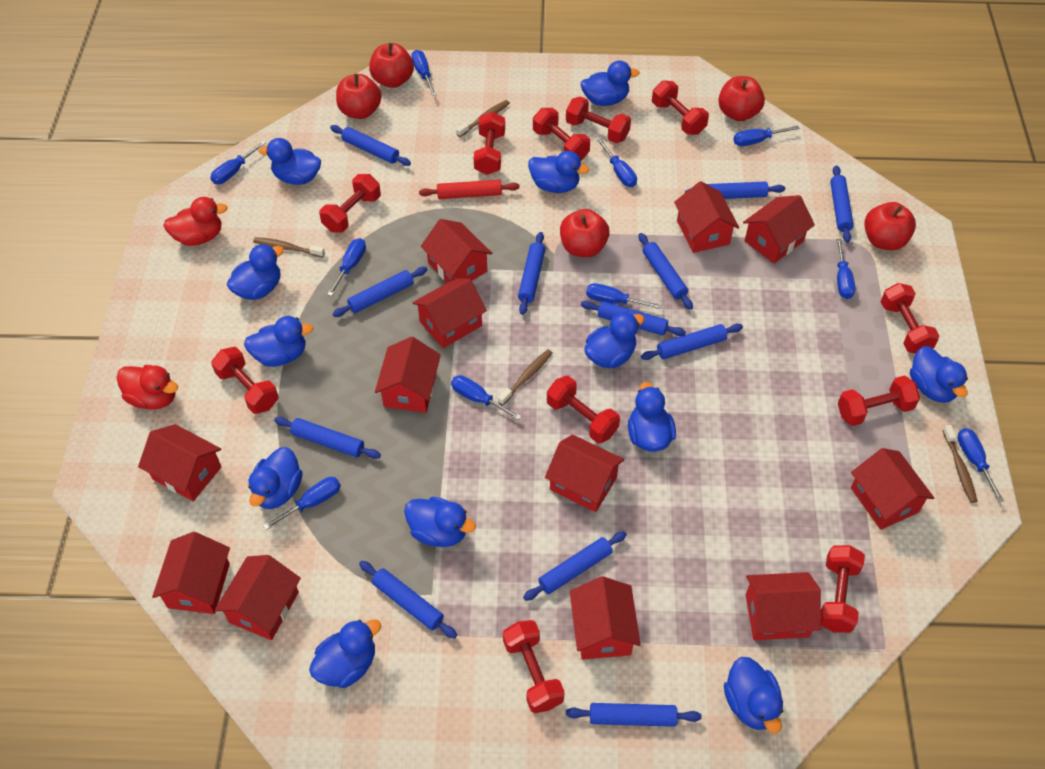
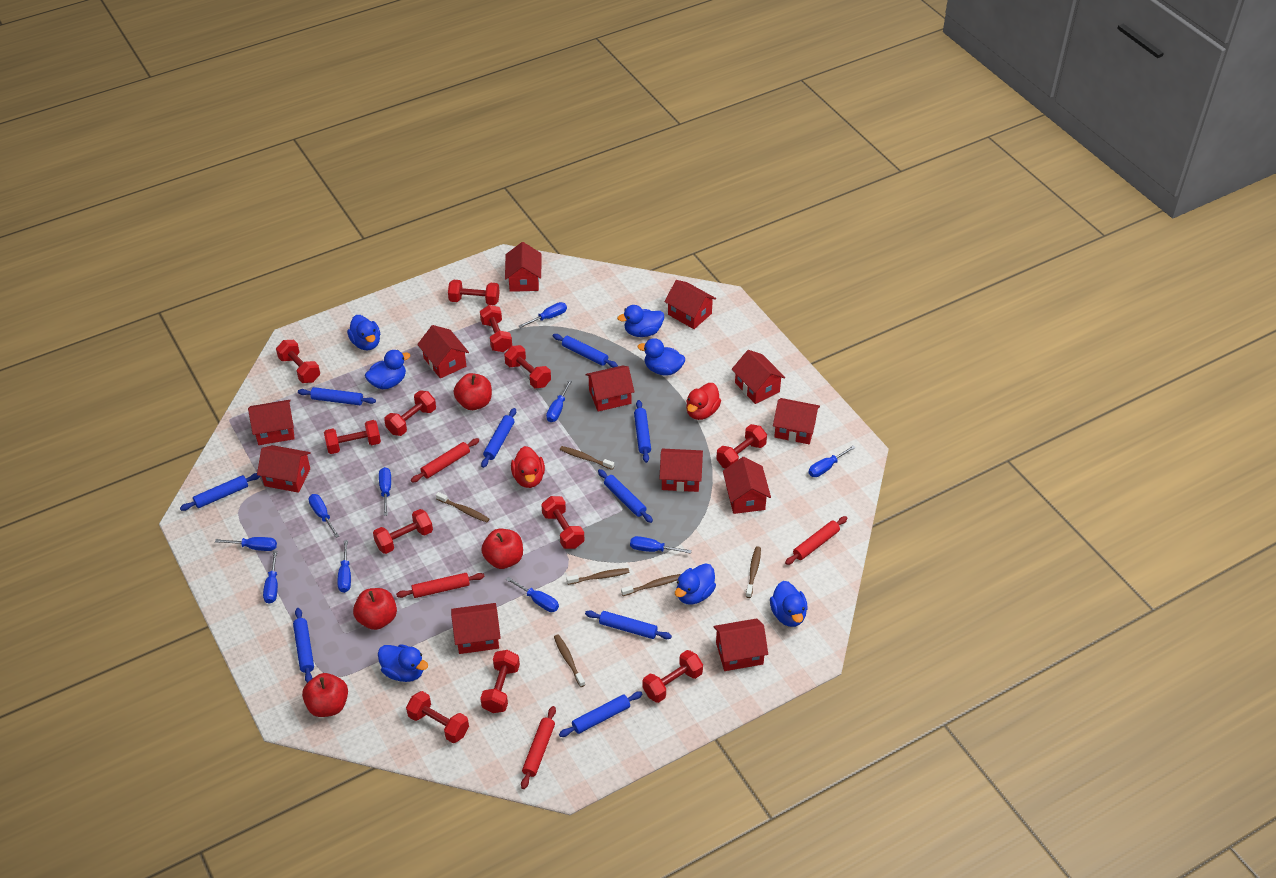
blue duck: [227,244,284,300] [244,316,314,367] [248,447,303,509] [259,138,321,185] [309,619,381,688] [404,497,476,547] [528,151,589,193] [581,61,640,106] [584,312,644,368] [628,382,676,452] [724,657,783,734] [910,346,968,403] = 12 -> [347,315,380,350] [365,350,410,389] [378,644,428,682] [617,305,664,337] [637,338,685,376] [675,563,716,605] [770,581,807,627] = 7
blue rolling pin: [274,417,381,459] [330,125,411,166] [333,267,427,317] [359,561,457,639] [518,232,545,315] [523,531,627,601] [566,703,702,727] [581,301,686,336] [638,233,693,310] [641,324,743,360] [685,181,785,199] [830,165,854,243] = 12 -> [180,473,260,511] [293,608,314,683] [298,387,376,405] [481,408,516,468] [553,334,618,368] [559,691,643,737] [585,610,672,639] [598,469,653,523] [634,400,651,463] = 9
brown toothbrush: [253,237,325,257] [456,100,510,137] [498,349,552,405] [943,425,977,503] = 4 -> [436,492,489,522] [554,634,585,687] [560,446,614,470] [566,568,629,585] [621,574,681,596] [746,546,761,598] = 6
red apple: [336,74,382,119] [369,43,414,88] [560,209,609,257] [718,76,765,121] [864,202,916,250] = 5 -> [302,673,348,717] [353,588,397,630] [454,373,492,410] [481,529,523,569] = 4
red dumbbell: [211,347,279,414] [319,174,381,233] [474,112,505,175] [503,620,565,713] [533,108,590,161] [547,376,620,443] [566,97,631,143] [652,80,709,135] [821,545,865,633] [838,375,920,426] [881,283,940,354] = 11 -> [276,340,320,383] [324,420,381,454] [373,509,433,554] [384,390,436,436] [406,691,469,743] [448,280,500,305] [480,305,512,352] [480,650,520,713] [504,345,551,388] [541,496,584,549] [643,650,703,703] [716,424,767,469] = 12
red rolling pin: [419,180,520,199] = 1 -> [396,573,485,598] [411,438,479,483] [521,706,556,789] [785,516,847,565] = 4

